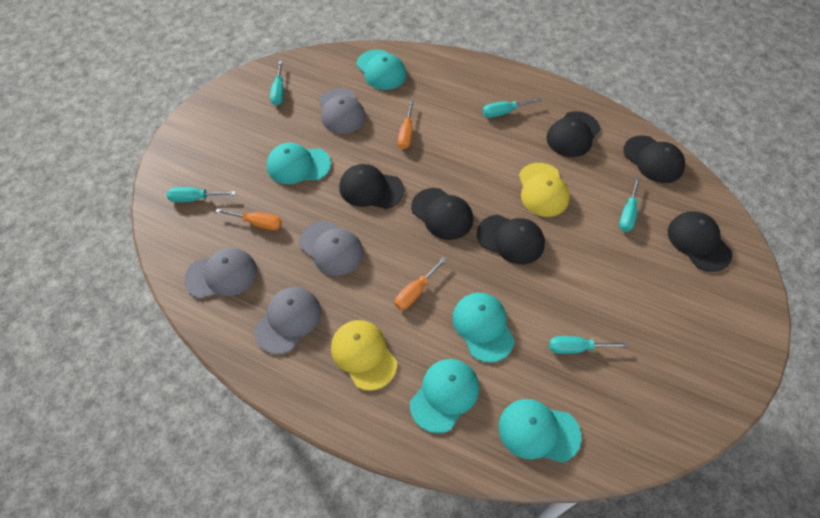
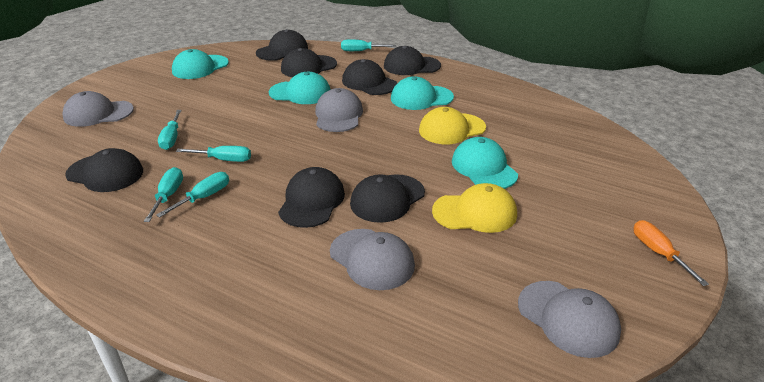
black cap: [339,164,404,209] [411,188,473,240] [477,215,545,264] [546,111,600,157] [623,135,685,183] [668,211,732,272] = 6 -> [65,148,143,192] [256,29,308,61] [278,167,345,228] [281,48,337,77] [342,59,397,95] [350,174,425,223] [384,46,441,75] = 7
orange screwdriver: [215,208,282,230] [395,257,447,310] [398,100,414,149] = 3 -> [634,220,709,286] = 1
turquoise cap: [267,143,331,184] [356,50,406,90] [410,359,479,433] [453,293,515,362] [499,399,582,462] = 5 -> [172,49,229,79] [269,72,330,104] [391,76,454,110] [452,137,518,189] = 4

